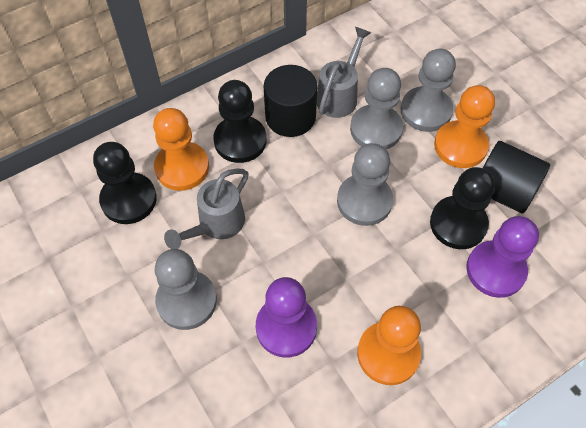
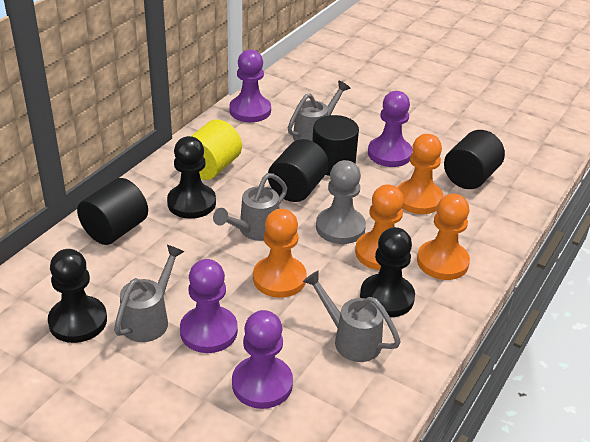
black cylinder: [264,65,318,137] [483,141,550,214] = 2 -> [77,178,148,245] [268,139,329,202] [312,115,359,176] [444,130,505,189] = 4
grey pawn: [155,249,217,330] [337,143,393,226] [350,68,403,149] [401,49,456,132] = 4 -> [316,160,366,244] = 1
grey watering can: [164,168,249,249] [317,27,371,118] = 2 -> [114,245,185,342] [213,173,287,241] [288,80,351,141] [303,270,401,362] = 4
orange pawn: [153,108,209,191] [357,306,421,385] [434,85,495,168] = 3 -> [253,209,307,298] [355,185,404,270] [397,134,443,214] [417,194,470,280] = 4
purple pawn: [256,277,317,357] [466,216,539,298] = 2 -> [180,259,238,353] [229,50,271,122] [232,310,293,409] [368,91,413,167] = 4
yellow cylinder: none = 0 -> [191,119,242,180] = 1

